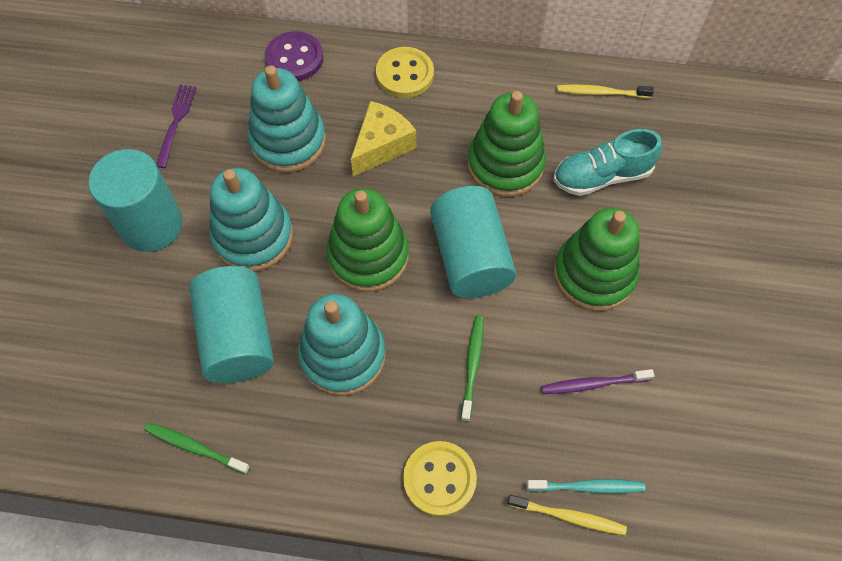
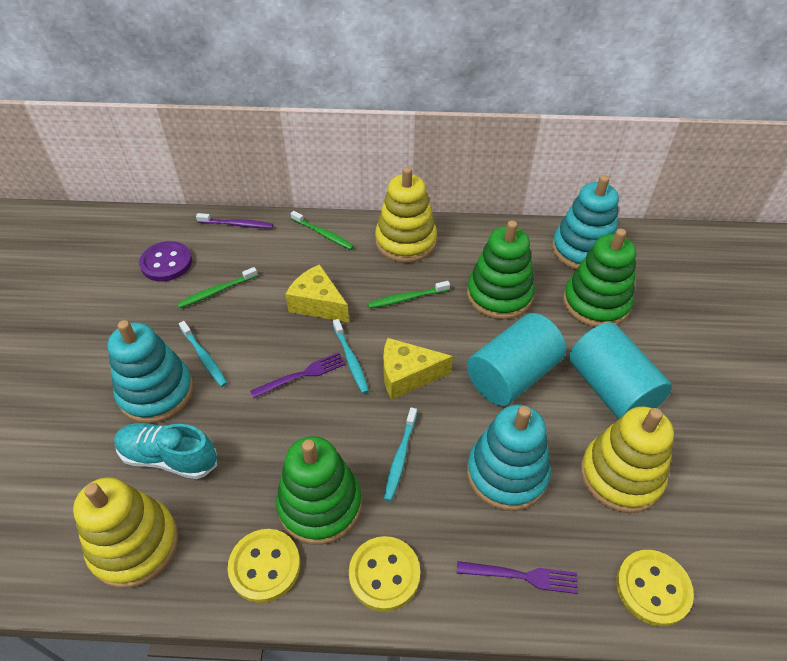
green toothbrush: [144,422,250,474] [461,316,484,422] = 2 -> [177,267,258,308] [290,211,354,250] [367,281,450,309] = 3
purple fork: [156,85,197,168] = 1 -> [250,352,346,398] [457,561,578,594] = 2
turquoise cylinder: [88,149,183,252] [189,266,274,383] [430,186,516,298] = 3 -> [467,313,566,406] [569,322,672,419] = 2
turquoise toothbrush: [526,479,645,494] = 1 -> [179,321,227,387] [333,319,369,394] [384,407,417,501] = 3
yellow button: [376,47,434,98] [403,441,477,517] = 2 -> [228,529,300,603] [349,536,420,611] [616,550,694,626] = 3
yellow cheese: [351,101,416,176] = 1 -> [285,264,349,323] [383,338,453,400] = 2
yellow stacking toy: none = 0 -> [73,477,179,588] [375,167,437,263] [581,406,674,513] = 3
yellow toothbrush: [507,495,627,535] [557,85,654,98] = 2 -> none = 0

